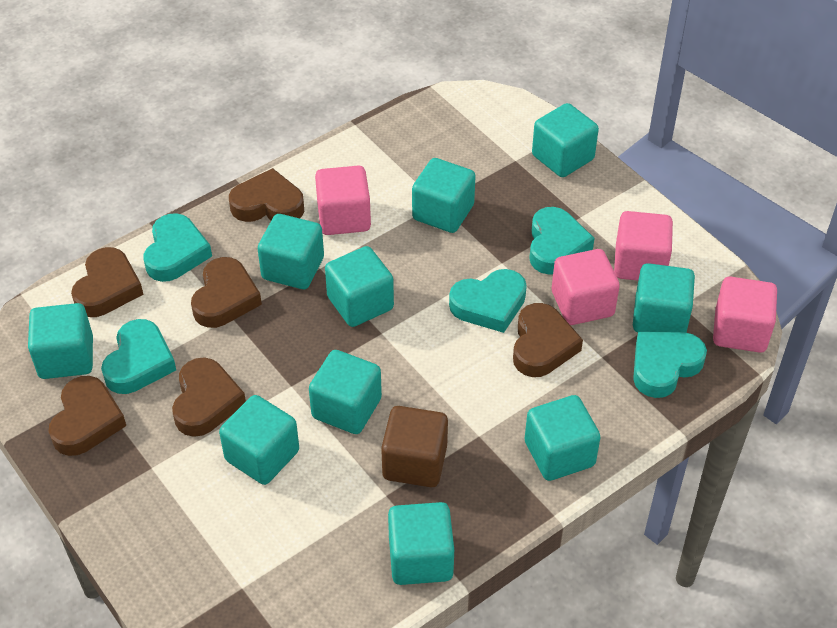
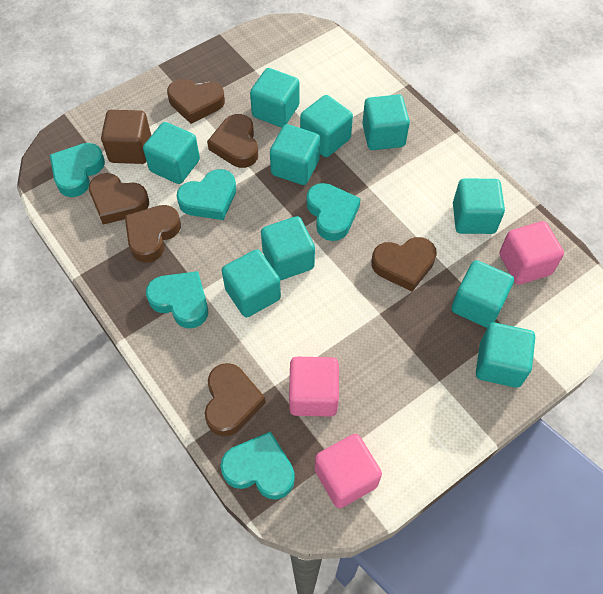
pink cube: [315,165,371,235] [552,249,620,325] [614,211,673,281] [713,277,777,353] = 4 -> [289,357,339,417] [315,434,382,508] [499,221,564,285] = 3

